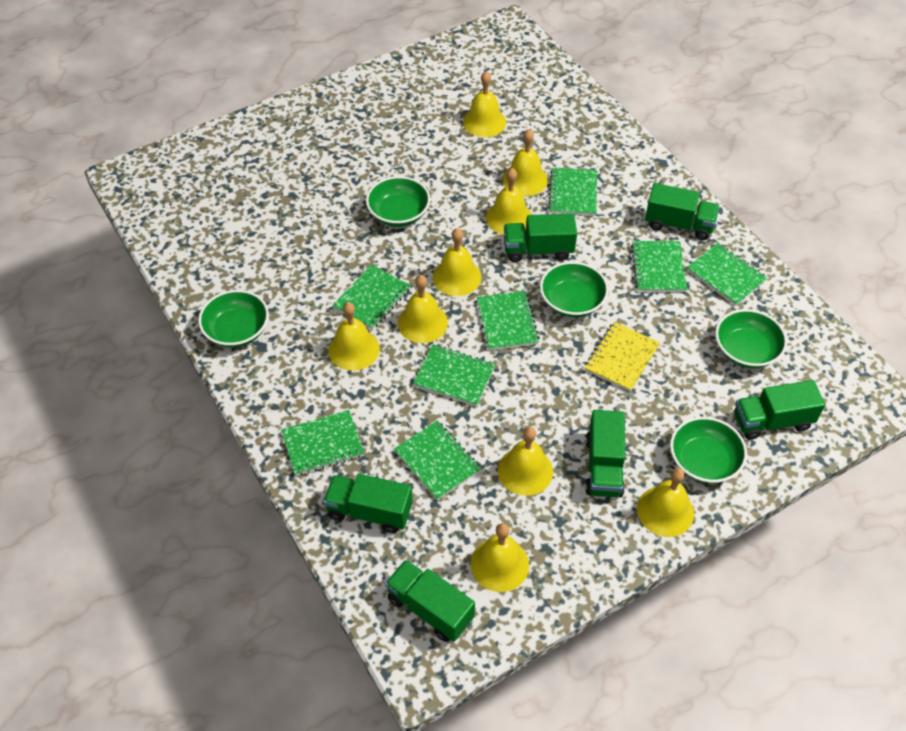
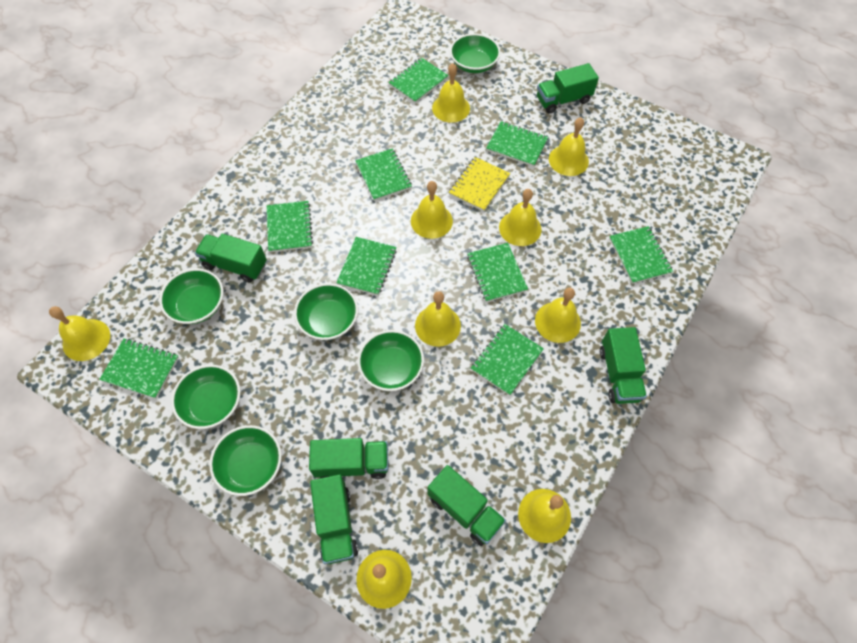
green bowl: [198,290,269,348] [366,176,430,227] [540,262,609,317] [670,417,747,484] [715,309,787,368] = 5 -> [159,269,223,324] [171,365,240,429] [209,425,282,496] [294,283,358,340] [358,330,424,391] [450,33,501,73] = 6
green notebook: [281,410,364,476] [333,264,411,330] [394,421,481,500] [413,344,495,407] [477,291,540,351] [548,167,597,216] [631,241,687,292] [687,243,767,306] = 8 -> [99,339,179,399] [267,201,313,252] [336,237,397,295] [355,148,412,201] [389,58,449,103] [467,243,528,302] [471,324,544,396] [486,121,548,167] [609,226,673,284] = 9

